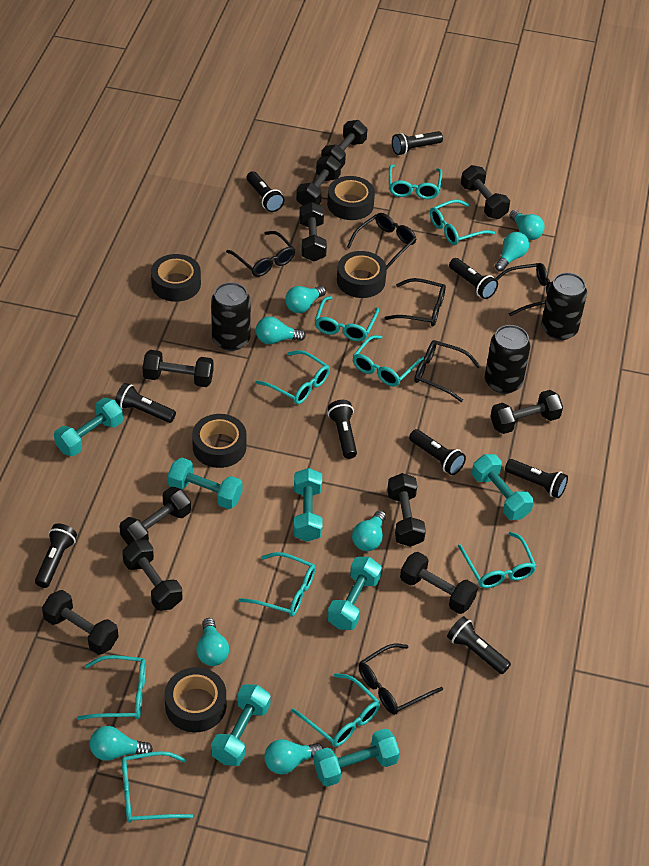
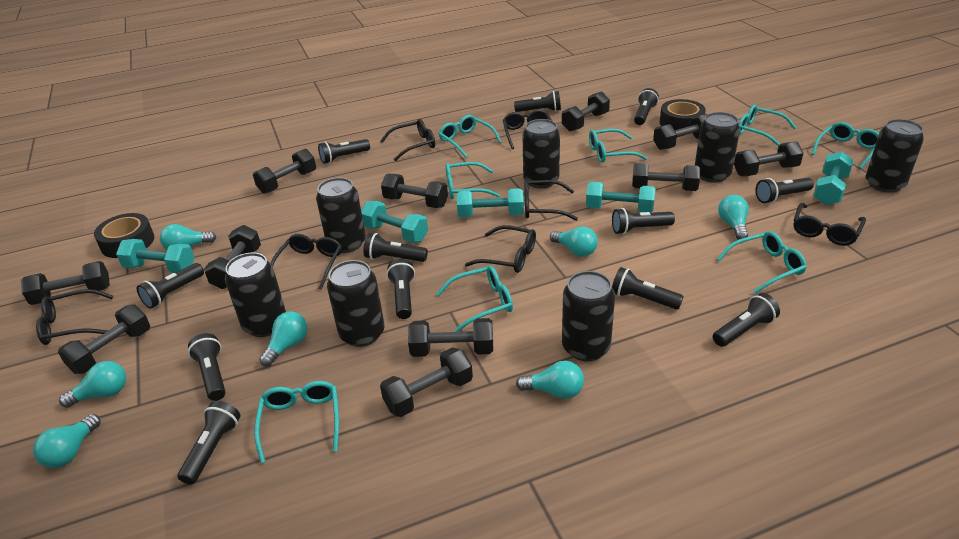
black can: [211,282,251,351] [485,325,531,394] [541,272,587,340] = 3 -> [225,253,286,337] [316,178,366,253] [327,260,385,347] [523,119,560,188] [562,271,615,361] [695,112,740,183] [866,119,924,193] = 7
black flashlight: [35,523,77,588] [115,383,176,423] [247,171,285,212] [328,400,357,459] [392,131,443,155] [409,429,466,475] [447,616,511,674] [449,258,498,299] [505,459,568,498] = 9 -> [137,263,204,309] [177,401,240,485] [188,333,226,401] [318,139,370,164] [363,233,428,262] [387,259,415,319] [514,91,561,112] [612,208,675,234] [612,267,684,310] [634,88,659,125] [713,293,780,347] [755,178,814,203] = 12
black glasses: [226,231,296,277] [347,213,416,269] [359,643,443,715] [385,278,446,327] [414,340,480,402] [495,263,551,316] = 6 -> [36,289,113,345] [271,234,342,290] [380,119,435,161] [465,225,536,273] [503,109,552,149] [524,179,578,221] [794,203,866,246] = 7
black tape: [151,254,201,302] [165,667,226,732] [192,414,247,468] [327,176,375,220] [337,251,387,298] = 5 -> [94,213,154,258] [660,99,706,130] = 2
turquoise dumbbell: [54,398,123,456] [168,458,242,509] [211,684,271,766] [294,468,323,542] [314,728,400,787] [327,557,382,630] [472,454,534,520] = 7 -> [116,239,195,273] [361,201,428,243] [457,188,524,217] [586,182,655,213] [813,152,854,205] = 5
turquoise glasses: [77,655,146,720] [121,751,193,823] [238,552,316,617] [256,350,330,404] [291,673,380,747] [315,296,379,341] [353,335,424,387] [389,165,442,199] [430,199,495,245] [458,532,536,588] = 10 -> [254,381,339,463] [436,266,513,332] [439,115,501,158] [446,162,500,199] [589,129,647,163] [717,231,807,294] [739,105,797,147] [812,122,879,169] = 8
turquoise light bulb: [90,726,153,761] [196,618,229,666] [256,317,306,344] [265,739,323,774] [285,286,326,313] [352,510,386,551] [495,232,529,272] [509,210,545,240] = 8 -> [33,414,101,468] [59,361,126,408] [160,224,216,250] [259,312,308,366] [516,361,584,399] [550,227,598,257] [718,195,749,240] = 7

